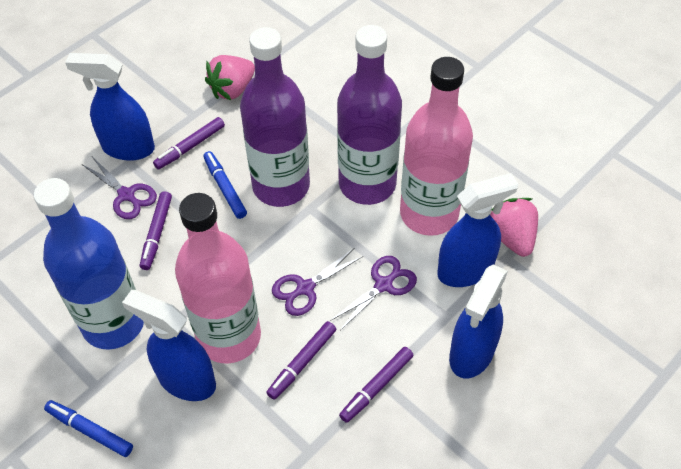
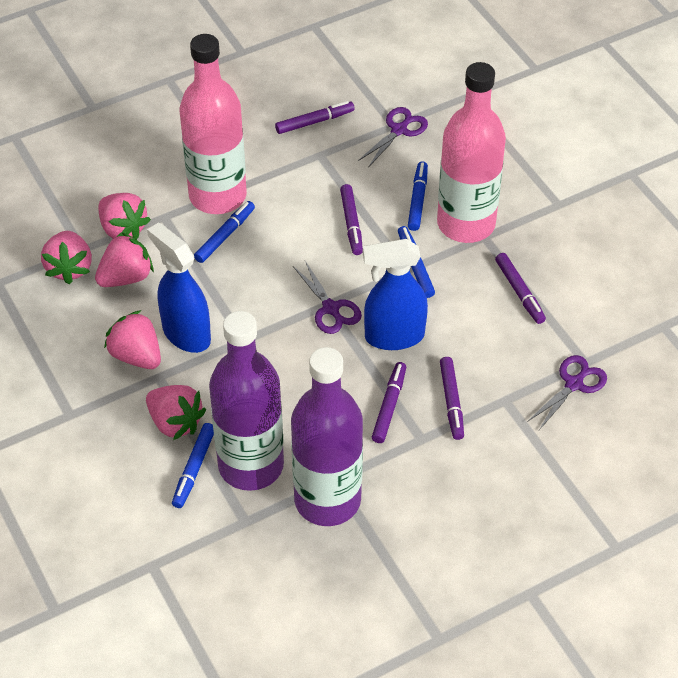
blue bottle: [34,178,144,350] = 1 -> none = 0
blue marker: [44,400,133,457] [203,151,247,219] = 2 -> [172,423,214,508] [194,201,255,263] [398,226,435,298] [408,161,428,231] = 4
blue spray bottle: [65,53,155,161] [122,290,216,401] [437,173,518,287] [449,264,508,378] = 4 -> [147,223,211,353] [363,239,428,350] = 2
pink strawberry: [205,55,255,100] [490,198,538,257] = 2 -> [41,231,92,284] [95,232,154,287] [98,193,151,240] [104,310,161,369] [146,385,206,440] = 5
purple marker: [140,191,172,270] [153,117,225,170] [266,321,336,400] [339,347,414,423] = 4 -> [275,101,355,134] [340,184,363,255] [372,362,406,443] [440,357,464,440] [495,253,546,324] = 5

